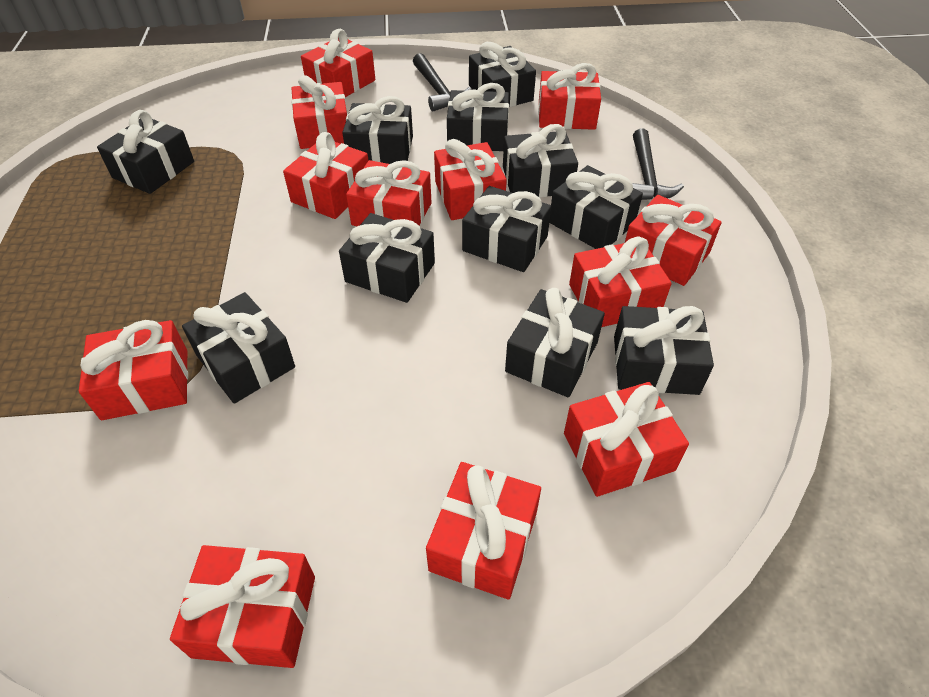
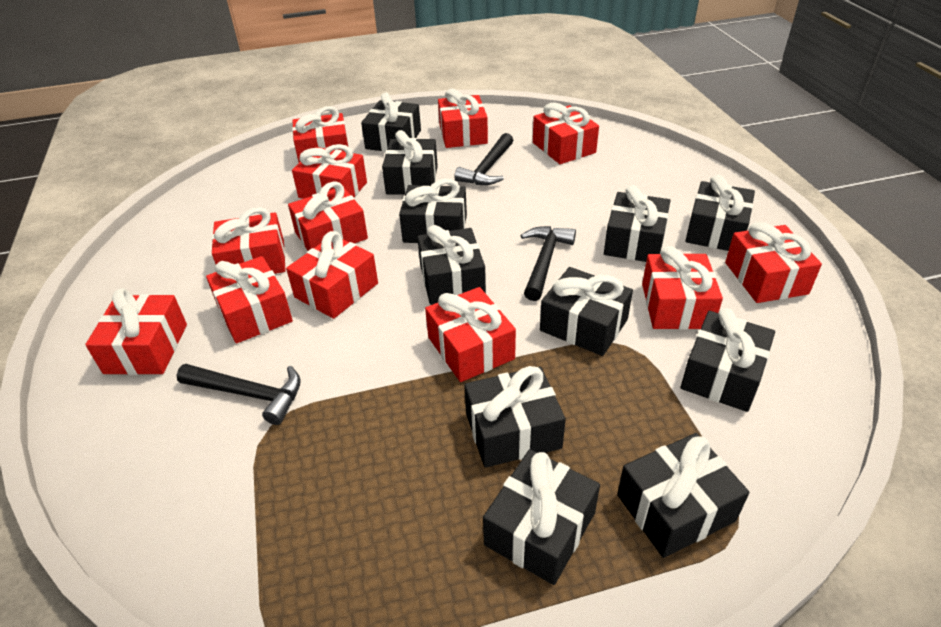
black hammer: [413,53,471,112] [632,129,684,200] = 2 -> [176,364,301,425] [455,133,513,185] [521,226,576,301] = 3

